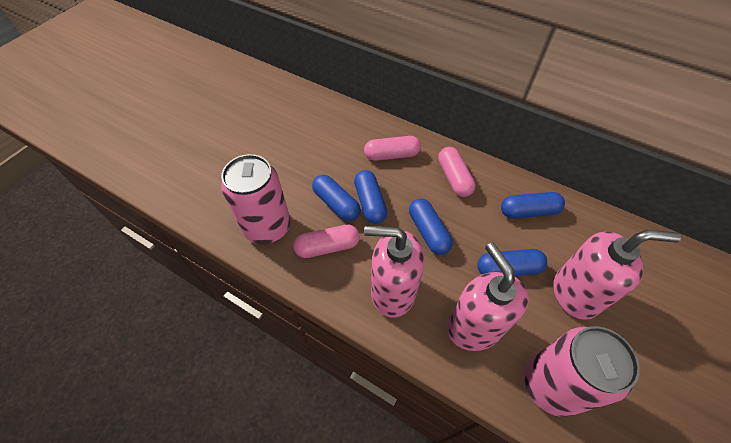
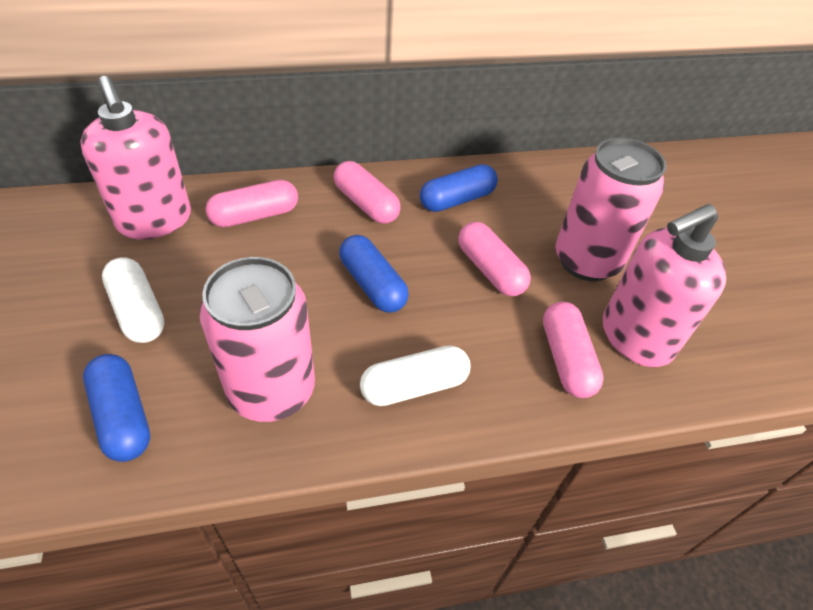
blue capsule: [312,175,361,221] [354,170,387,224] [409,198,453,255] [477,249,547,276] [501,192,565,219] = 5 -> [83,354,150,462] [339,235,409,313] [420,164,498,212] = 3
pink capsule: [293,225,360,258] [364,136,421,161] [438,147,476,197] = 3 -> [206,180,298,227] [334,161,401,224] [458,222,531,296] [543,302,604,398] = 4
pink soap dispenser: [364,226,424,318] [447,243,529,351] [553,230,681,320] = 3 -> [80,76,191,239] [603,204,726,367] = 2
white capsule: none = 0 -> [102,257,165,343] [360,346,470,406] = 2

